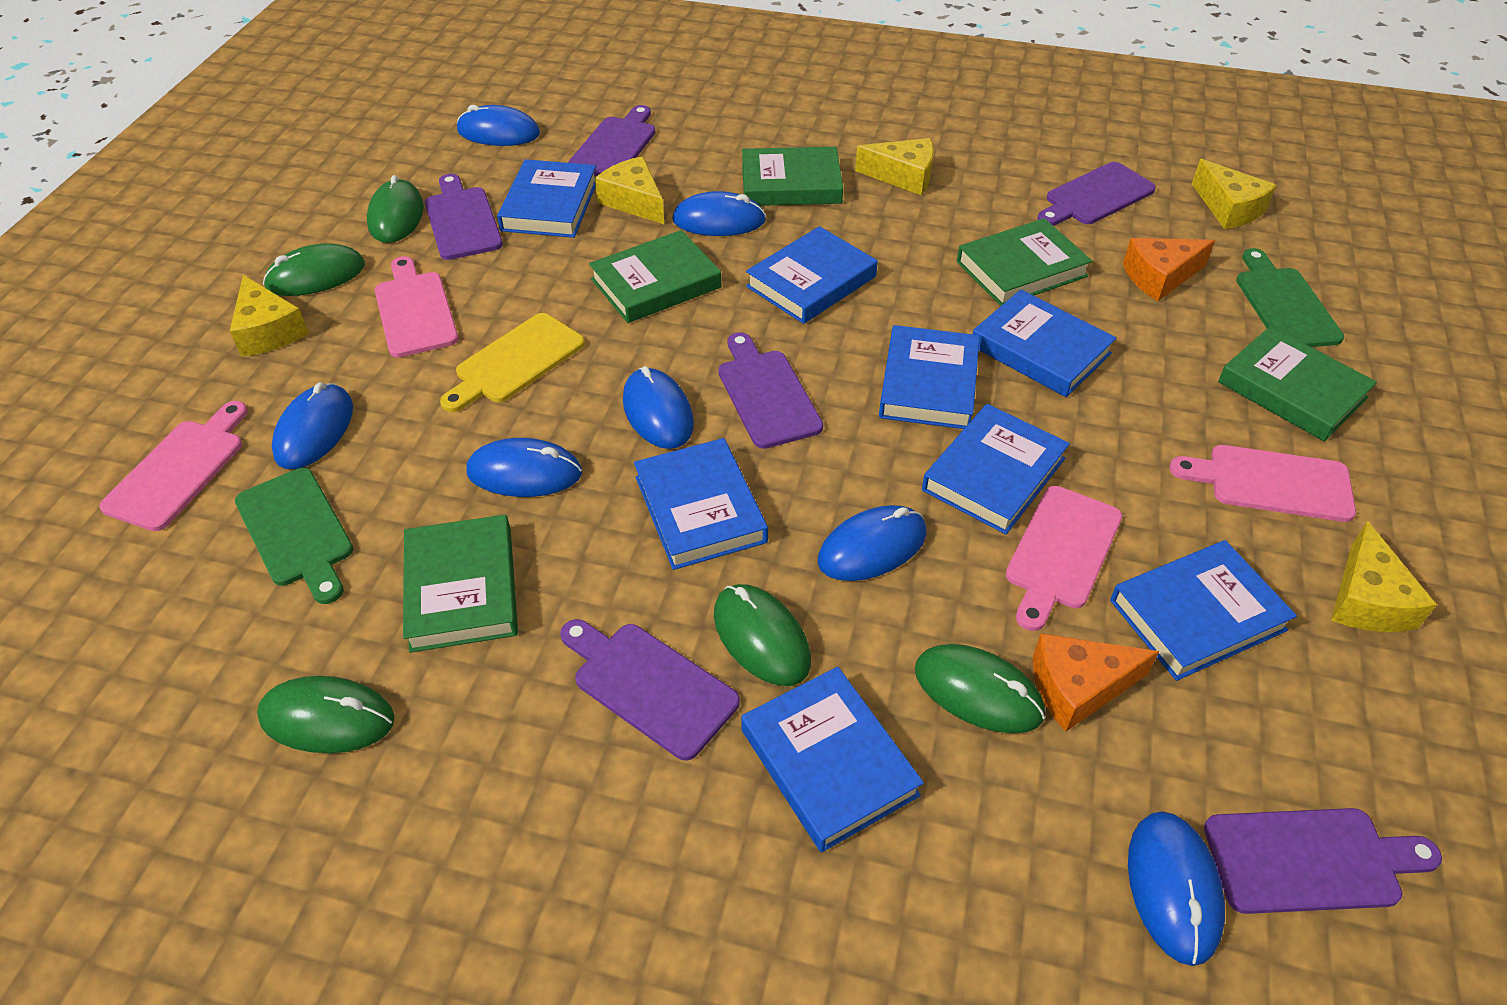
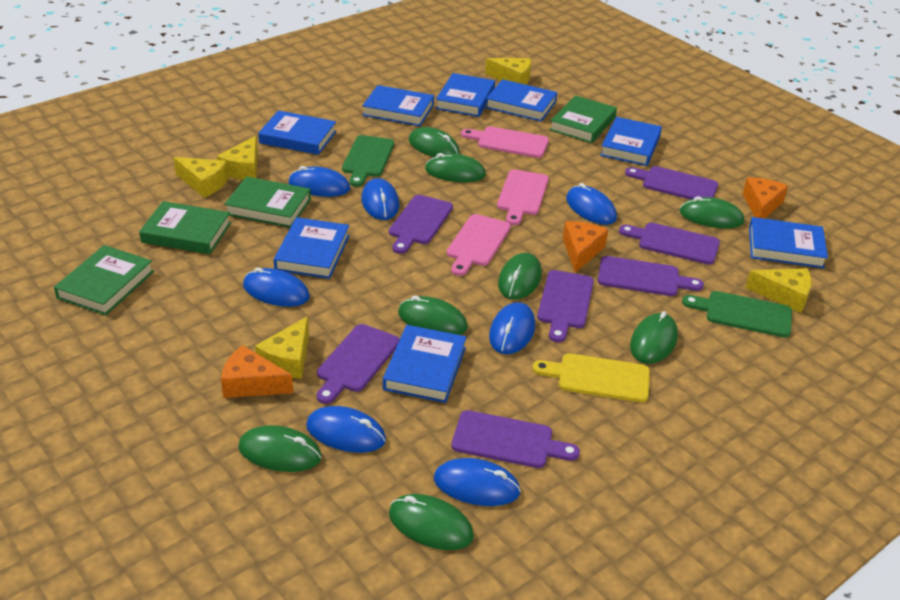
green book: [403,515,518,653] [589,230,722,323] [742,147,843,206] [957,218,1092,306] [1218,326,1377,441] = 5 -> [54,245,154,315] [139,201,231,254] [224,176,311,228] [549,95,617,143] = 4
green mouse: [257,676,394,753] [263,243,365,296] [367,175,424,243] [714,584,811,686] [915,644,1045,734] = 5 -> [238,425,322,472] [389,494,474,550] [398,296,468,335] [409,127,460,157] [425,153,486,182] [498,253,542,300] [630,311,678,364] [680,197,744,228] = 8
orange cheese: [1033,633,1159,732] [1123,238,1215,301] = 2 -> [221,345,293,398] [563,221,608,273] [743,177,788,219] = 3
pink cutting board: [99,401,248,531] [375,256,458,358] [1006,486,1122,631] [1169,445,1356,522] = 4 -> [447,214,511,276] [461,126,549,158] [497,170,549,225] = 3
purple cutting board: [425,174,503,260] [560,619,740,761] [568,105,655,176] [718,332,823,449] [1037,162,1156,226] [1204,808,1442,914] = 6 -> [317,324,400,404] [389,195,453,254] [452,410,580,468] [537,270,594,342] [598,256,704,296] [619,223,720,265] [625,166,718,200] = 7

